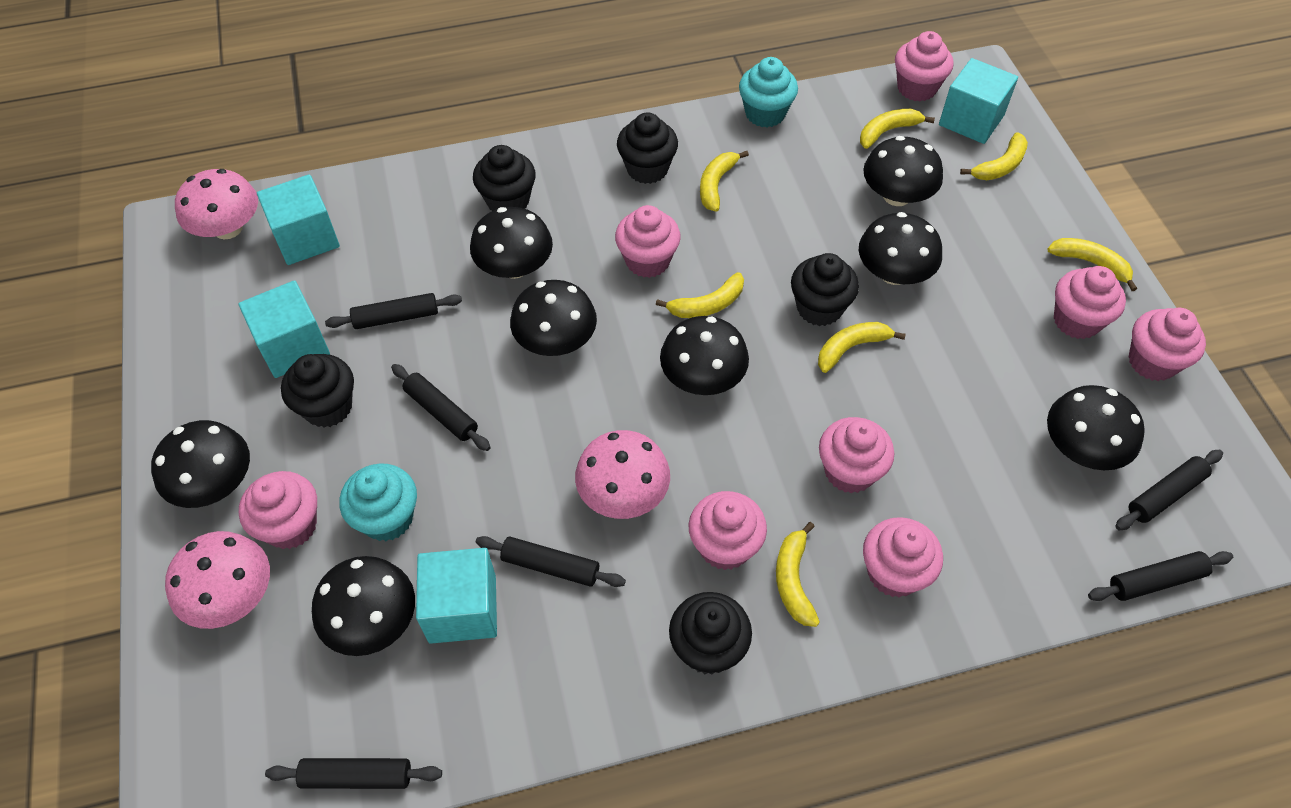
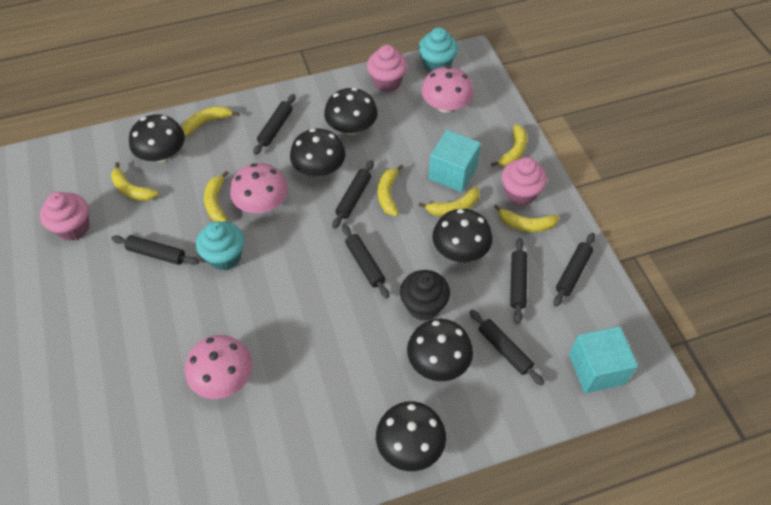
black cupcake: [281,354,354,428] [473,145,536,211] [617,112,678,184] [669,592,752,674] [791,253,859,326] = 5 -> [400,270,450,321] = 1
black mushroom: [151,420,250,508] [312,556,415,656] [470,207,553,279] [510,280,597,356] [660,316,749,395] [859,212,942,285] [863,136,943,206] [1047,385,1145,470] = 8 -> [129,114,185,162] [290,128,345,177] [324,88,378,135] [376,401,446,471] [407,319,473,381] [433,209,492,263] = 6
black rolling pin: [265,758,442,789] [325,293,462,329] [391,364,491,451] [476,536,626,587] [1088,551,1233,601] [1115,450,1223,530] = 6 -> [111,235,199,265] [253,94,295,155] [332,160,374,229] [342,224,389,298] [469,310,544,386] [510,238,527,324] [553,233,595,307] = 7
pink cupcake: [239,471,317,549] [615,205,681,278] [688,491,767,570] [819,417,894,494] [863,517,943,597] [895,31,953,101] [1054,266,1126,339] [1129,308,1206,381] = 8 -> [40,192,90,241] [367,45,408,92] [502,157,547,206] = 3
turquoise cube: [238,280,330,378] [257,174,340,265] [416,548,497,644] [939,58,1018,144] = 4 -> [429,130,481,192] [569,326,638,393] = 2

